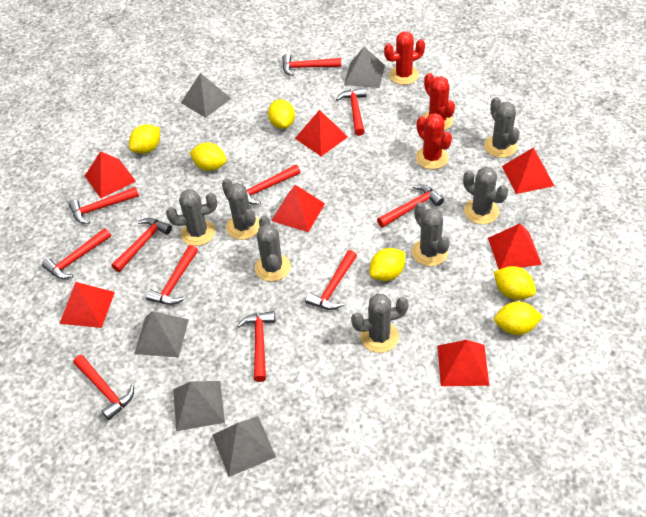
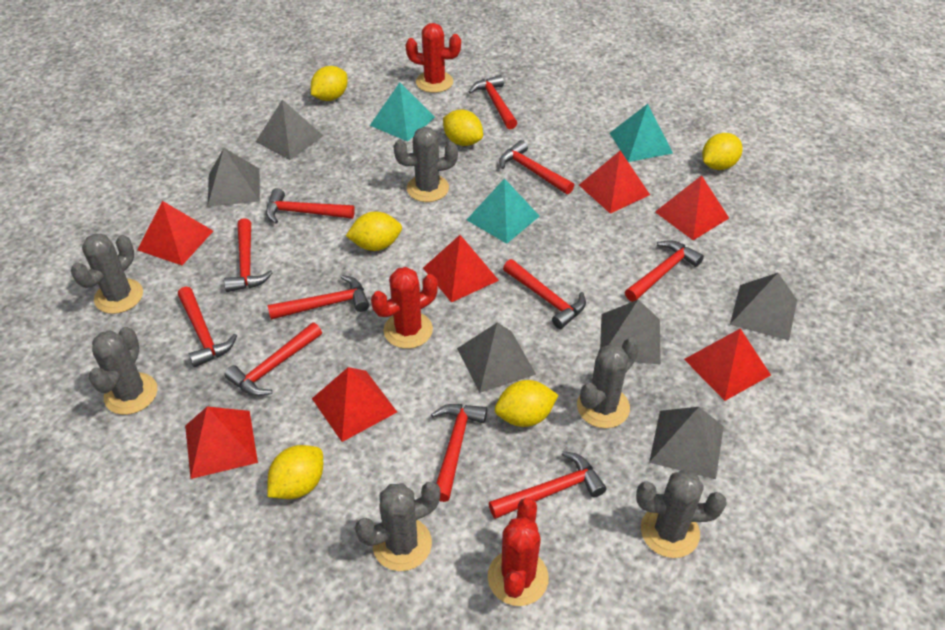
grey cactus: [166,189,217,246] [222,178,259,240] [255,216,291,282] [351,293,409,353] [412,202,450,266] [463,167,508,224] [484,97,520,158] = 7 -> [71,233,143,314] [89,327,157,415] [355,482,440,571] [393,127,458,202] [577,338,639,428] [636,470,727,558] = 6
grey pyramid: [134,311,189,358] [173,381,225,431] [181,73,231,118] [212,416,276,477] [344,47,385,88] = 5 -> [207,148,260,207] [256,100,323,160] [457,322,536,393] [600,300,661,365] [649,407,724,479] [730,273,797,341] = 6
turquoise pyramid: none = 0 -> [370,82,435,142] [467,178,540,244] [610,104,673,162] = 3

